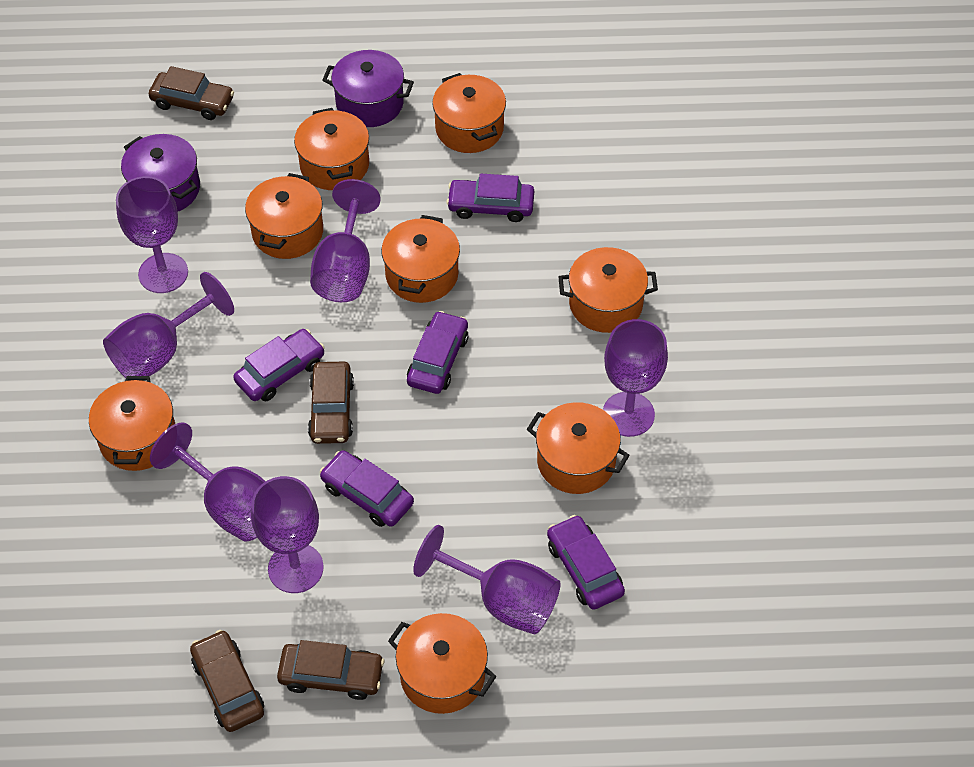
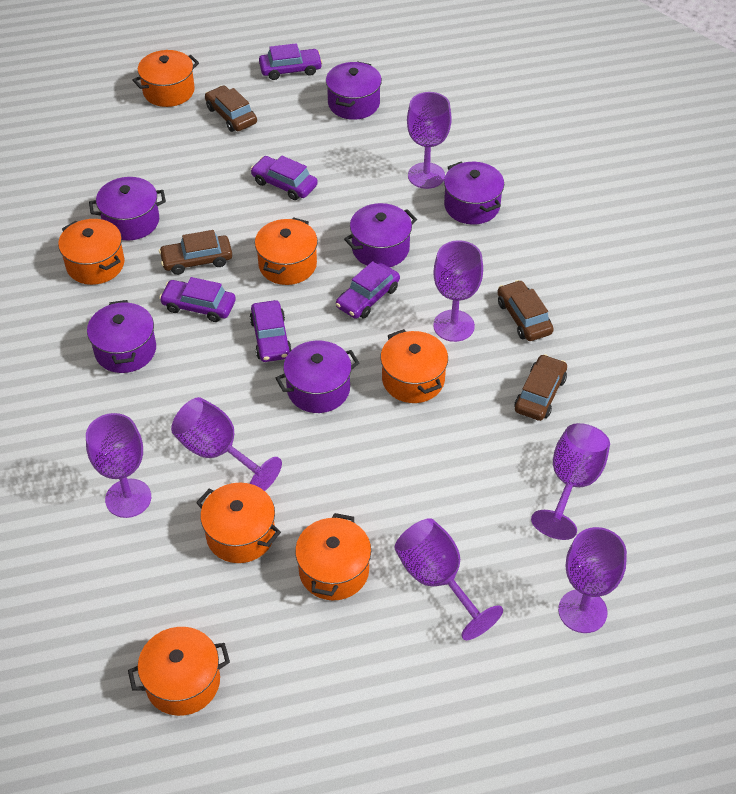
orange pot: [89,376,175,471] [245,173,323,259] [294,108,369,190] [381,215,460,303] [388,613,497,714] [432,73,506,153] [527,402,630,494] [558,247,658,333] = 8 -> [58,219,125,285] [128,627,230,716] [132,50,199,107] [196,483,281,563] [255,217,318,285] [295,513,371,601] [380,329,448,403] = 7
purple pot: [121,134,200,211] [323,50,414,127] = 2 -> [87,300,156,373] [89,177,166,240] [276,340,359,413] [326,61,382,120] [344,203,417,267] [444,161,504,224] = 6

